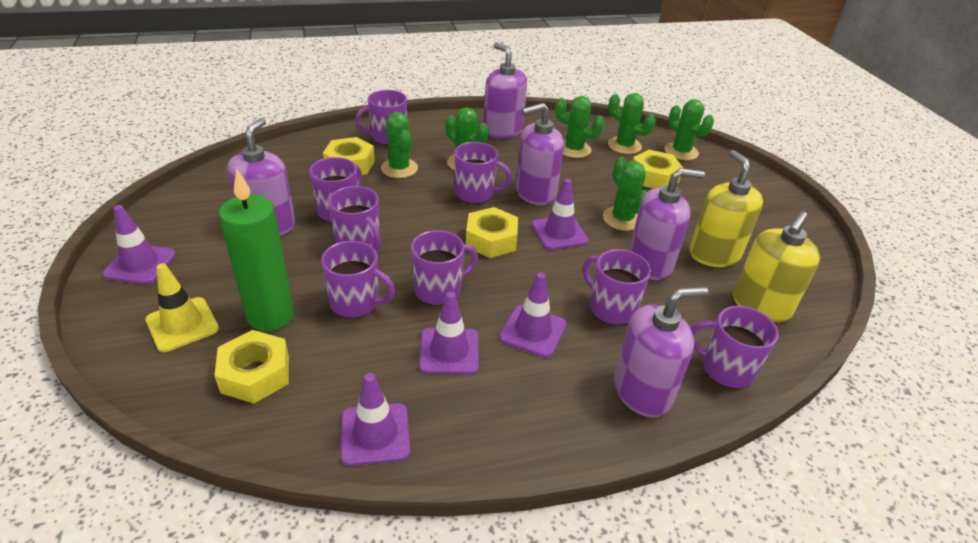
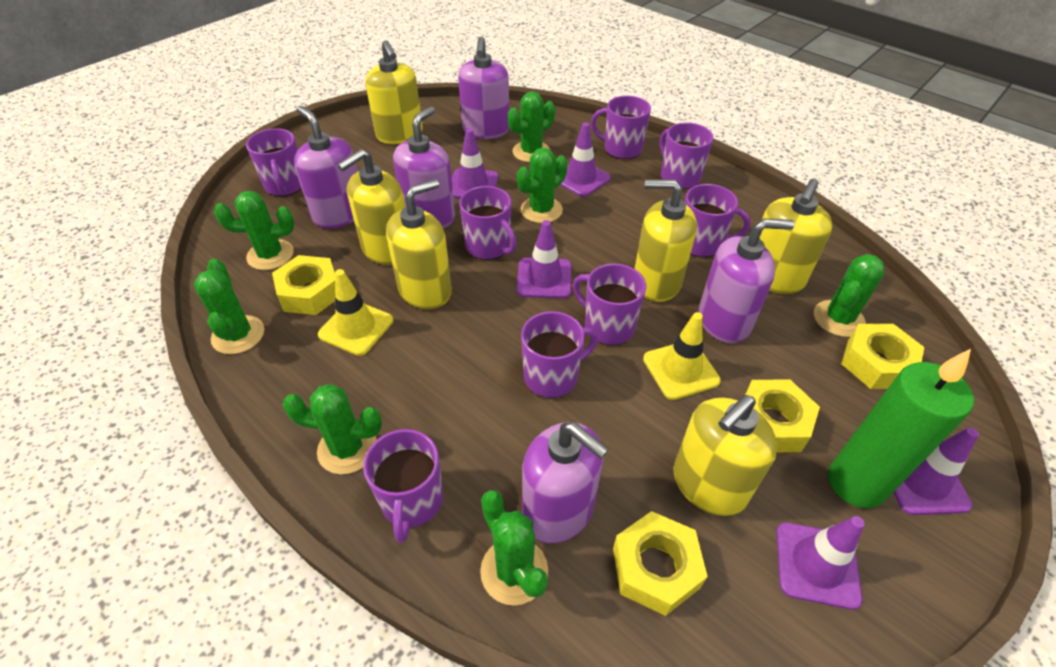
green cactus: [381,112,418,178] [445,108,489,170] [555,96,605,158] [603,157,647,231] [608,93,656,154] [665,99,714,160] = 6 -> [194,259,264,354] [214,191,294,270] [283,384,382,474] [480,490,548,606] [508,92,555,163] [517,148,568,223] [814,254,884,337] = 7
yellow soap dispenser: [689,150,763,267] [733,211,820,323] = 2 -> [337,149,405,265] [365,40,423,144] [386,179,452,309] [634,179,697,302] [674,395,778,516] [759,179,833,294] = 6
yellow traffic cone: [145,263,219,352] = 1 -> [318,269,393,356] [643,312,721,400] = 2

